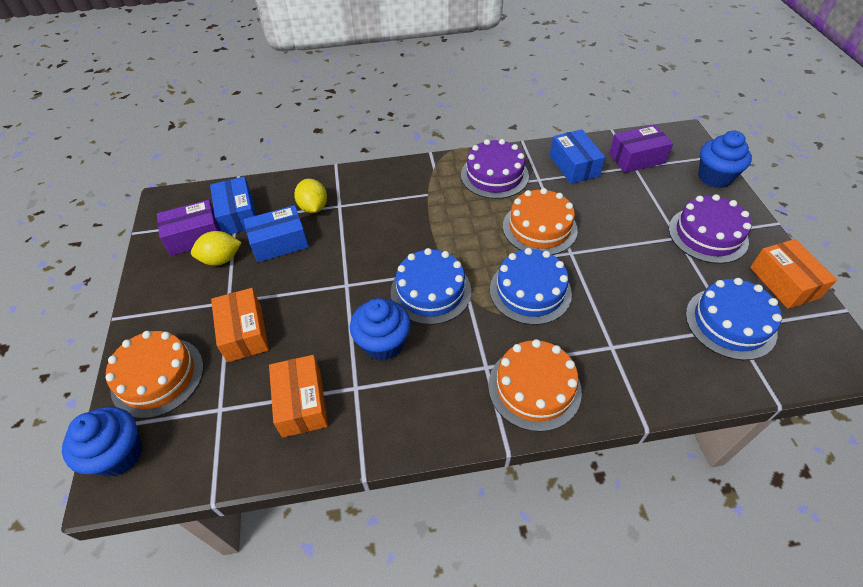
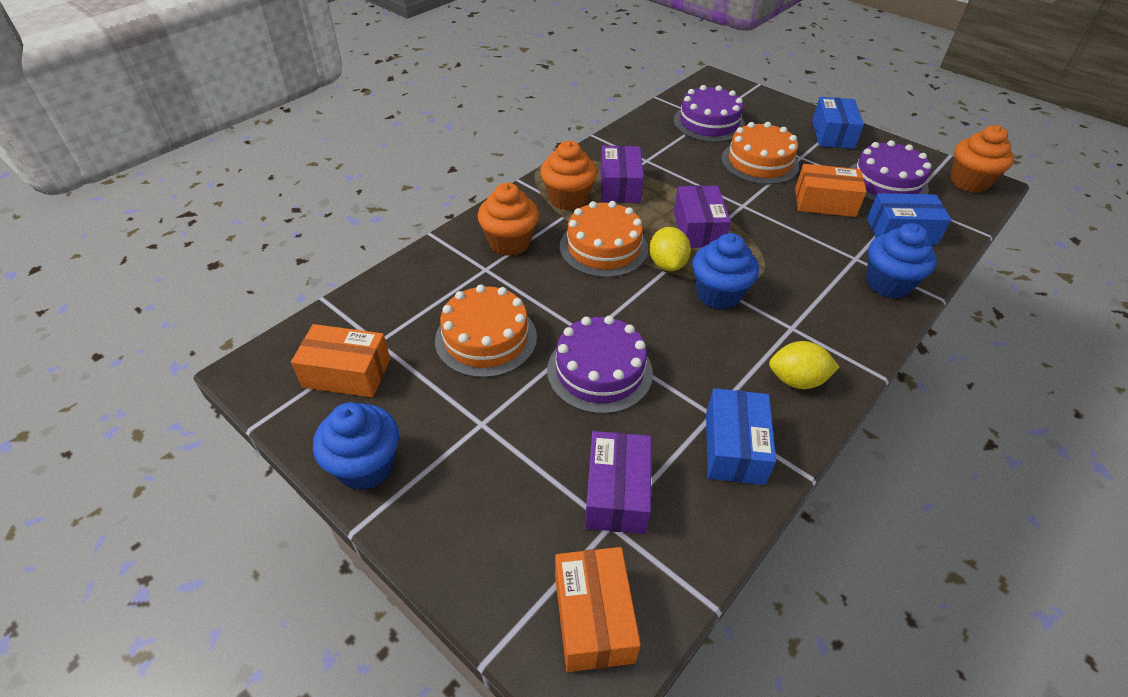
blue cake: [391,248,471,325] [490,248,572,325] [686,278,782,360] = 3 -> none = 0
orange cupcake: none = 0 -> [478,183,539,256] [540,141,597,211] [950,125,1014,193] = 3
purple box: [157,200,221,256] [609,125,673,173] = 2 -> [585,431,651,534] [601,146,644,203] [674,185,731,248] = 3
purple cake: [461,139,529,199] [669,194,751,264] = 2 -> [547,316,653,414] [674,85,745,142] [850,140,931,201] = 3

